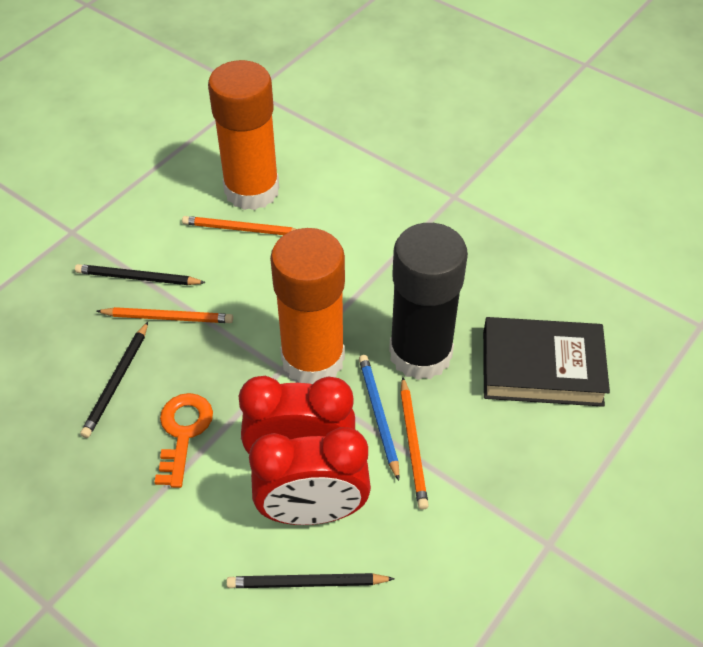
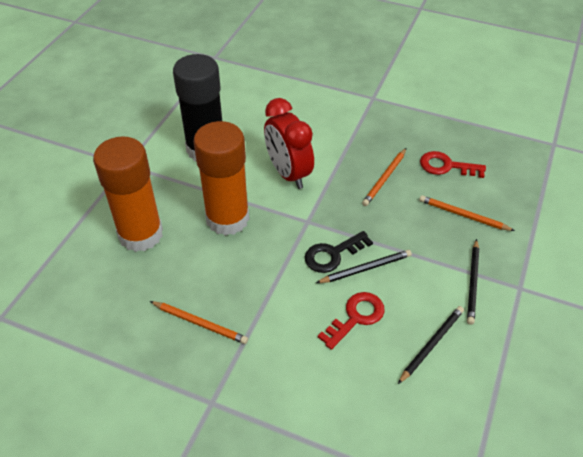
black book: [483,317,610,407] = 1 -> none = 0
black key: none = 0 -> [305,231,373,273] = 1
blue pencil: [359,355,400,481] = 1 -> none = 0
orange key: [154,393,213,488] = 1 -> none = 0
red clock: [239,376,355,454] [249,427,371,525] = 2 -> [264,98,314,189] = 1
red key: none = 0 -> [318,292,385,350] [420,151,486,178] = 2

